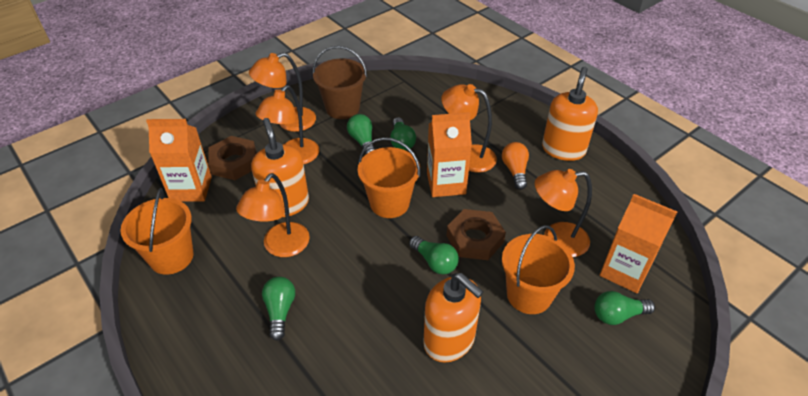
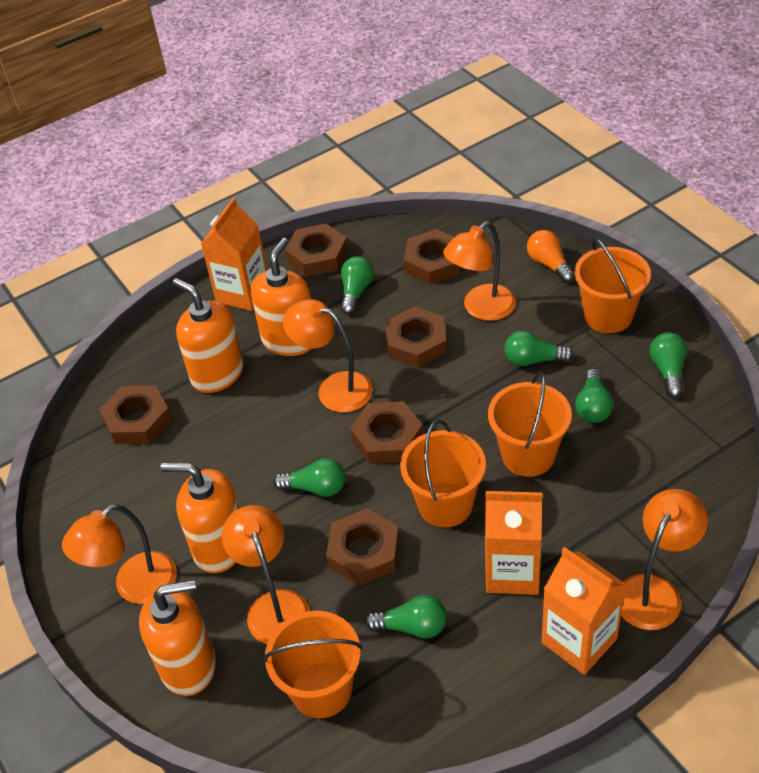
brown bucket: [312,46,367,119] = 1 -> none = 0
brown nut: [208,136,256,180] [447,209,506,260] = 2 -> [99,385,172,444] [285,224,348,277] [326,508,400,586] [350,401,423,464] [386,307,447,368] [404,229,460,285] = 6
green light bulb: [262,277,295,340] [347,114,375,155] [390,117,416,151] [409,236,459,275] [594,291,655,325] = 5 -> [273,458,345,497] [340,256,374,315] [365,595,447,638] [504,330,574,366] [575,369,613,423] [650,332,687,398] = 6
orange bucket: [120,188,193,275] [358,137,420,218] [502,225,575,314] = 3 -> [263,611,362,718] [400,419,486,527] [488,372,572,477] [574,238,651,333] = 4
orange soap dispenser: [251,118,309,217] [423,273,483,363] [542,67,598,161] = 3 -> [139,580,216,696] [161,463,239,573] [173,278,244,393] [251,237,311,356] = 4

